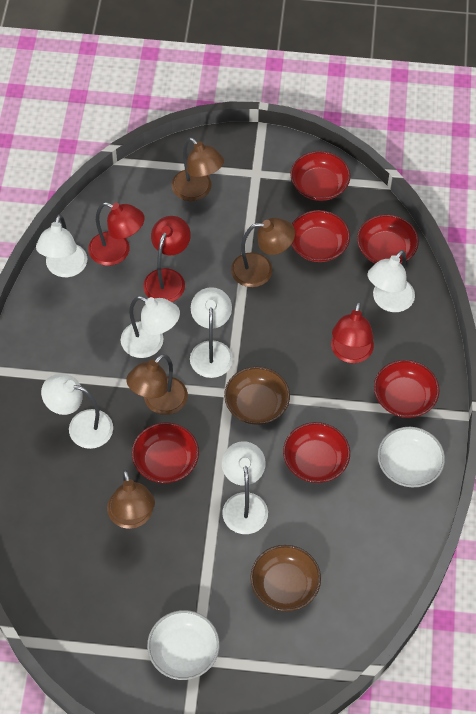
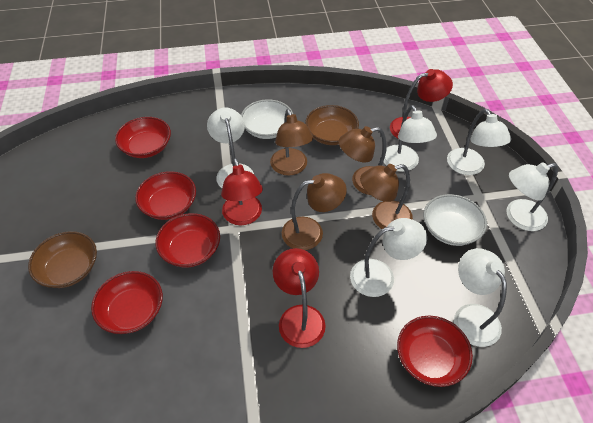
red bowl: [132,422,199,483] [283,422,350,483] [290,151,350,201] [291,210,350,262] [357,214,419,264] [374,360,440,418] = 6 -> [91,271,163,334] [115,117,171,158] [135,171,196,220] [155,213,220,267] [397,316,473,387] = 5

